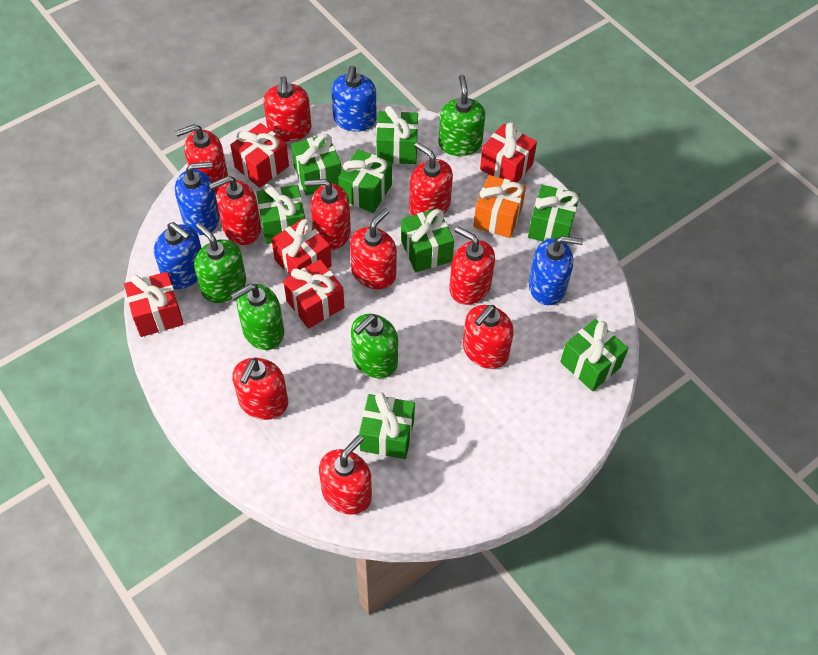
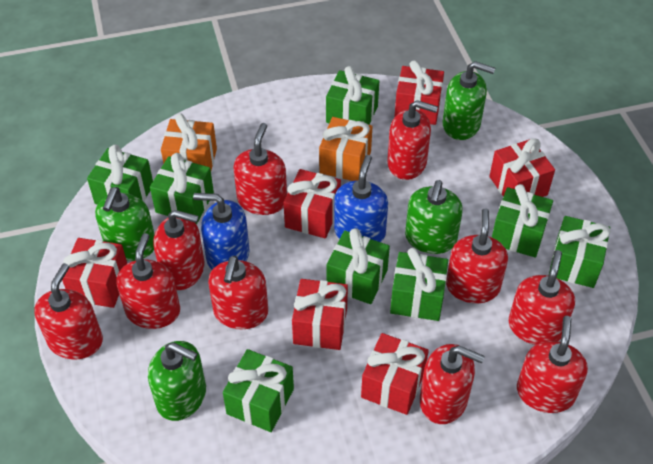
blue soap dispenser: [154,222,201,289] [175,161,220,235] [331,66,377,132] [528,236,583,305] = 4 -> [193,193,249,270] [334,155,388,242] = 2
orange gift: [473,175,526,238] = 1 -> [161,113,217,170] [319,117,372,181] = 2
red gift: [124,272,184,337] [230,123,289,188] [271,218,332,276] [283,259,344,329] [480,122,537,183] = 5 -> [62,238,127,308] [284,169,341,238] [292,279,348,350] [361,333,429,415] [394,60,444,125] [489,138,555,197] = 6

